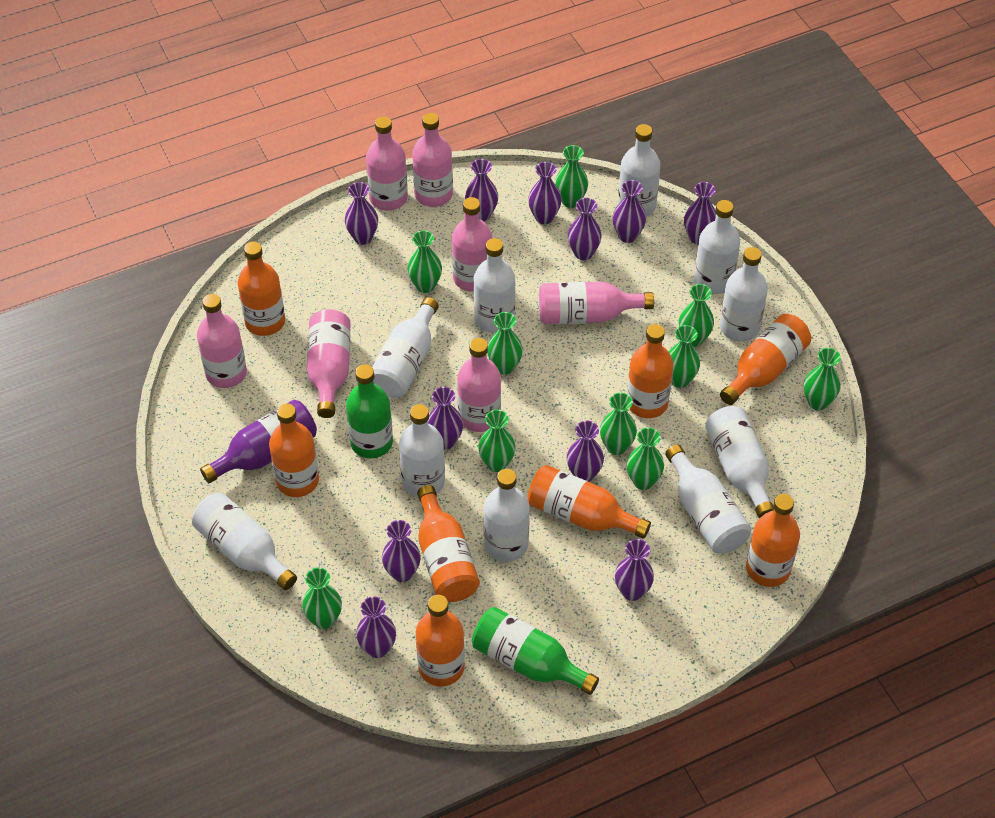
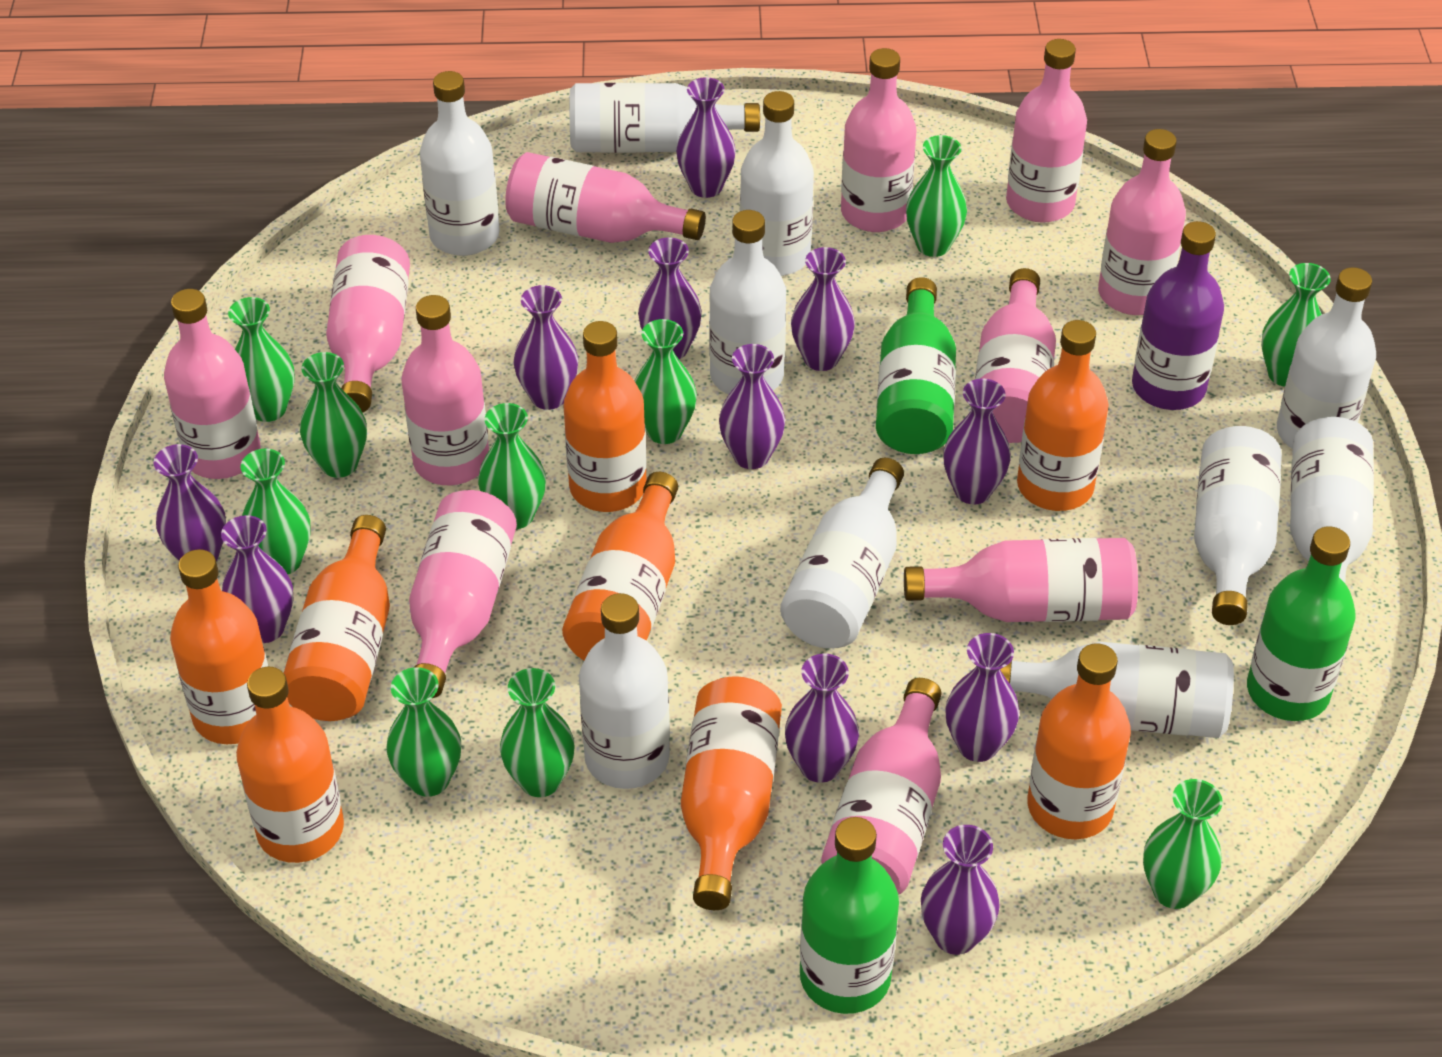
green bottle: [346,364,393,458] [472,607,599,695] = 2 -> [800,817,899,1014] [876,277,956,454] [1247,526,1356,721] = 3
pink bottle: [197,294,247,388] [307,309,351,418] [366,116,408,211] [412,113,453,207] [452,197,493,292] [457,338,501,432] [539,282,654,324] = 7 -> [164,289,261,479] [326,235,410,413] [401,295,489,485] [409,490,517,698] [505,152,706,243] [821,678,941,895] [841,48,916,232] [904,538,1138,622] [975,268,1056,443] [1006,39,1087,223] [1098,129,1186,315] = 11

